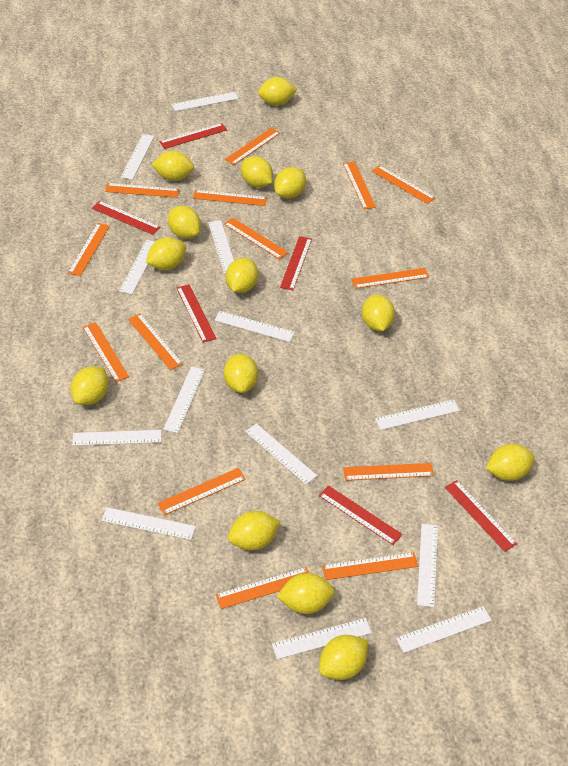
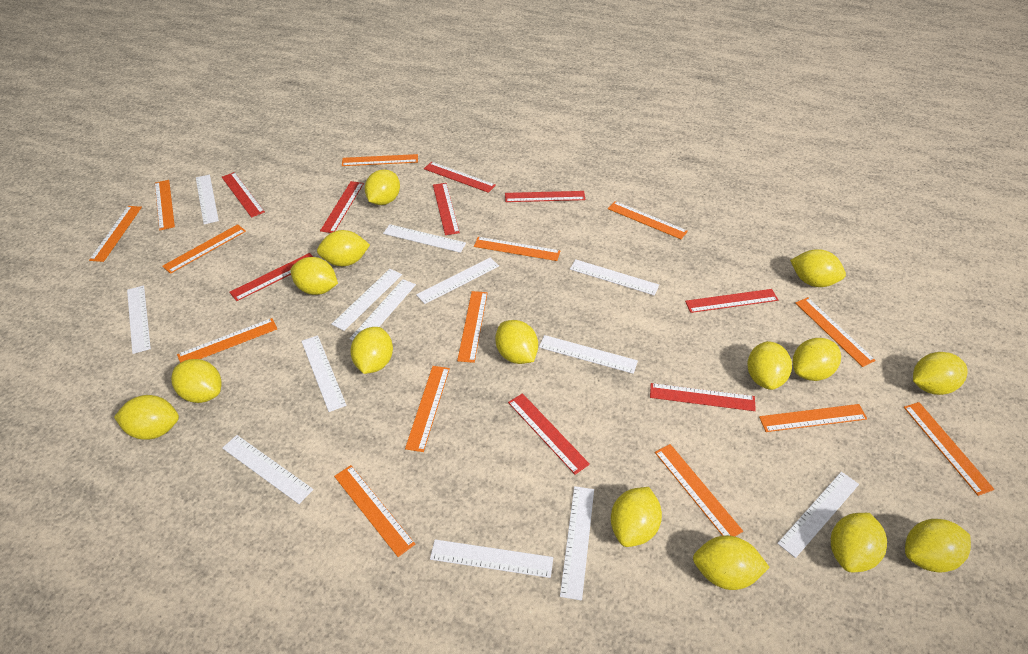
red ruler: [92,201,160,235] [160,123,227,149] [176,284,216,343] [280,236,312,290] [319,485,402,545] [445,480,517,552] = 6 -> [222,172,265,218] [229,253,313,301] [320,181,364,233] [424,162,496,193] [433,183,460,235] [505,191,585,202] [508,393,590,474] [650,383,756,411] [685,289,778,313] = 9
yellow lemon: [71,367,109,405] [146,237,186,270] [151,151,194,181] [168,206,201,239] [224,353,258,393] [226,258,258,293] [228,511,281,550] [241,156,273,188] [258,77,297,105] [274,167,306,199] [277,573,335,614] [319,635,368,680] [362,294,395,331] [485,444,535,481] = 14 -> [114,395,179,440] [171,359,222,403] [290,257,338,295] [317,230,370,266] [350,327,393,374] [365,169,400,205] [495,320,538,364] [611,487,662,547] [693,535,770,590] [747,341,792,390] [790,249,846,287] [793,338,841,381] [831,513,887,572] [905,519,971,573] [913,352,967,395] = 15

